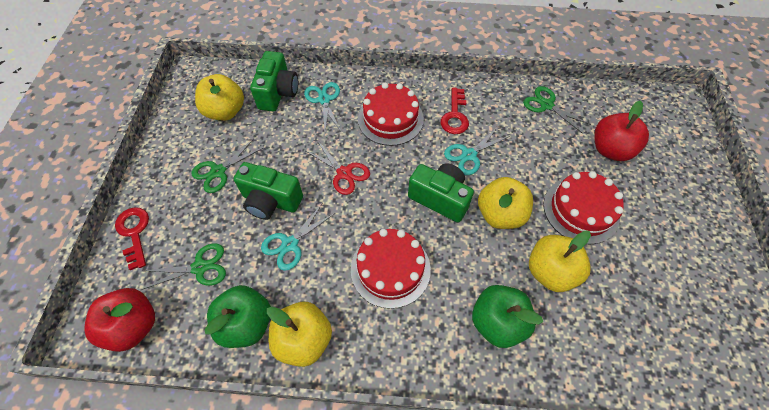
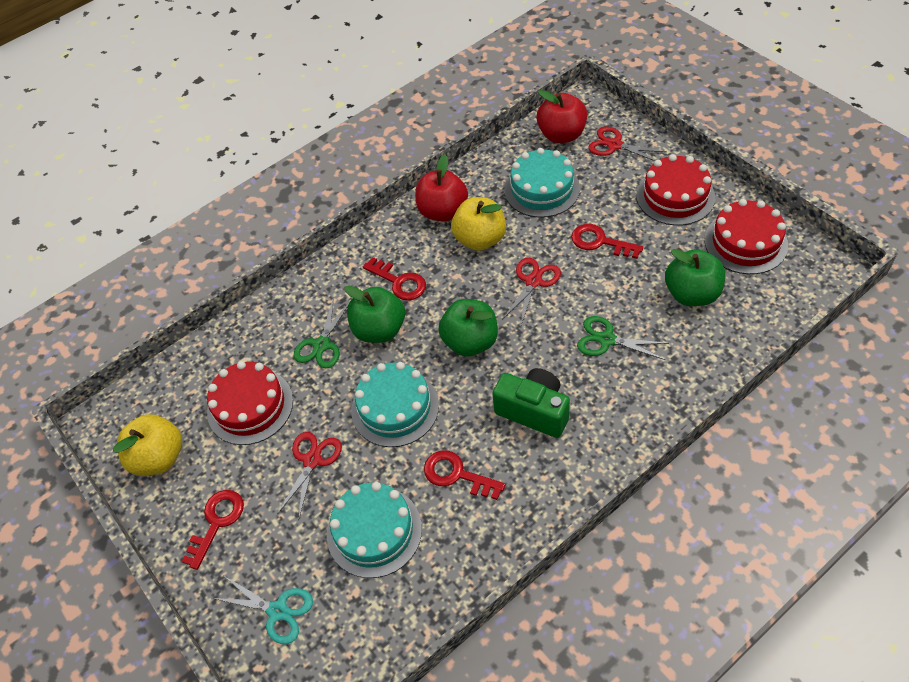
green apple: [205,285,271,348] [472,285,543,348] = 2 -> [344,285,405,343] [438,299,498,357] [665,249,725,306] = 3
green camera: [234,162,303,220] [250,51,298,111] [408,163,474,222] = 3 -> [493,368,570,438] = 1
green scissors: [142,243,226,290] [191,139,263,193] [523,86,591,134] = 3 -> [294,297,349,368] [577,316,669,360] = 2
red key: [115,207,149,270] [441,88,469,134] = 2 -> [181,490,244,570] [363,257,426,300] [424,450,506,500] [571,224,643,259] = 4
red scissors: [306,140,370,195] = 1 -> [277,432,342,518] [502,258,561,325] [588,127,667,161] = 3
turquoise cake: none = 0 -> [327,482,422,578] [351,362,439,447] [504,148,580,218] = 3
turquoise scissors: [261,204,335,271] [304,82,341,132] [444,128,510,175] = 3 -> [212,576,313,644] = 1
yellow apple: [195,74,244,121] [267,302,332,367] [478,177,533,229] [529,231,591,292] = 4 -> [113,414,182,476] [451,197,506,251] = 2

